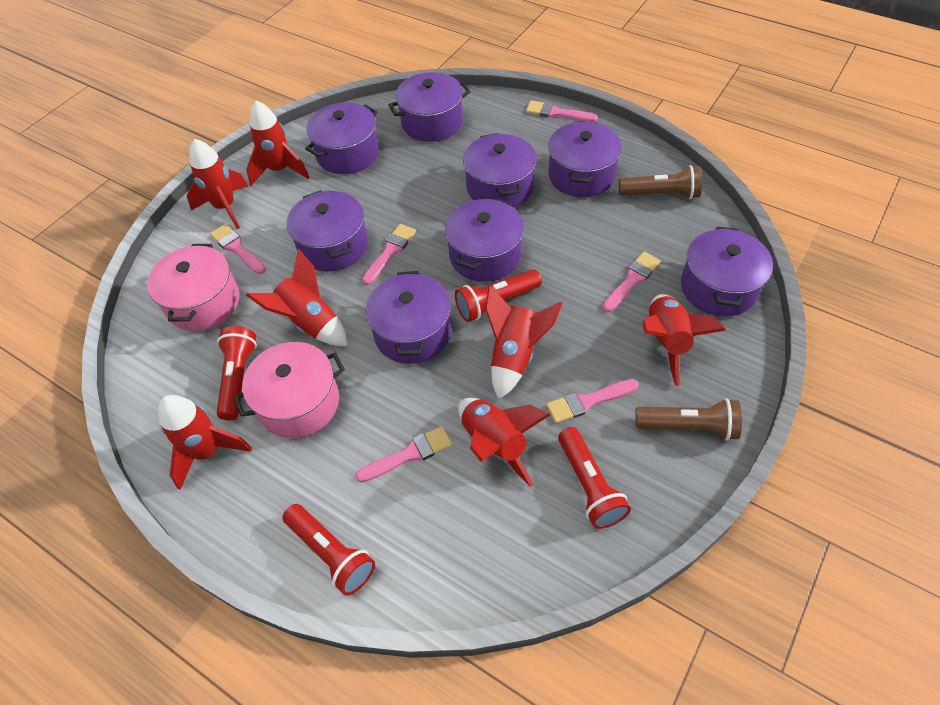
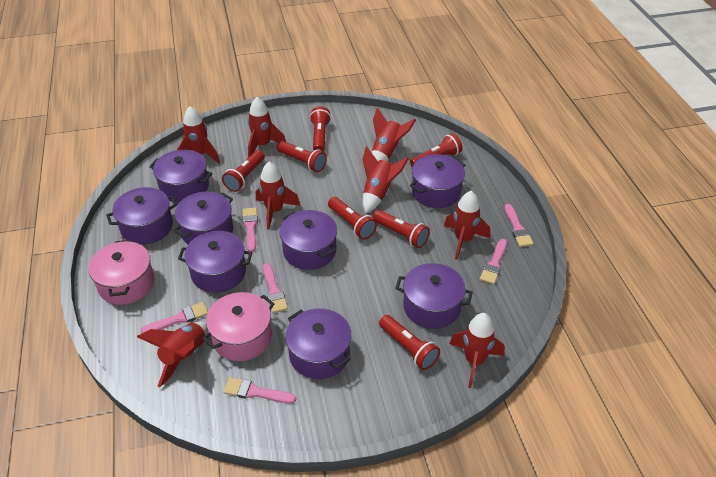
brown flashlight: [619,165,702,199] [635,398,742,441] = 2 -> none = 0
red flashlight: [217,326,257,420] [283,504,375,595] [455,269,542,322] [558,427,631,529] = 4 -> [222,150,265,192] [277,141,327,172] [310,107,331,152] [328,197,377,240] [372,210,430,248] [379,315,440,370] [410,133,462,167] = 7
red rocket: [158,395,252,490] [187,139,248,229] [246,100,310,186] [246,249,348,346] [458,398,550,487] [485,285,563,400] [642,294,726,386] = 7 -> [137,322,208,387] [177,106,220,164] [248,97,286,158] [256,162,300,230] [362,146,409,213] [371,107,416,161] [444,191,490,260] [449,313,505,388] = 8

